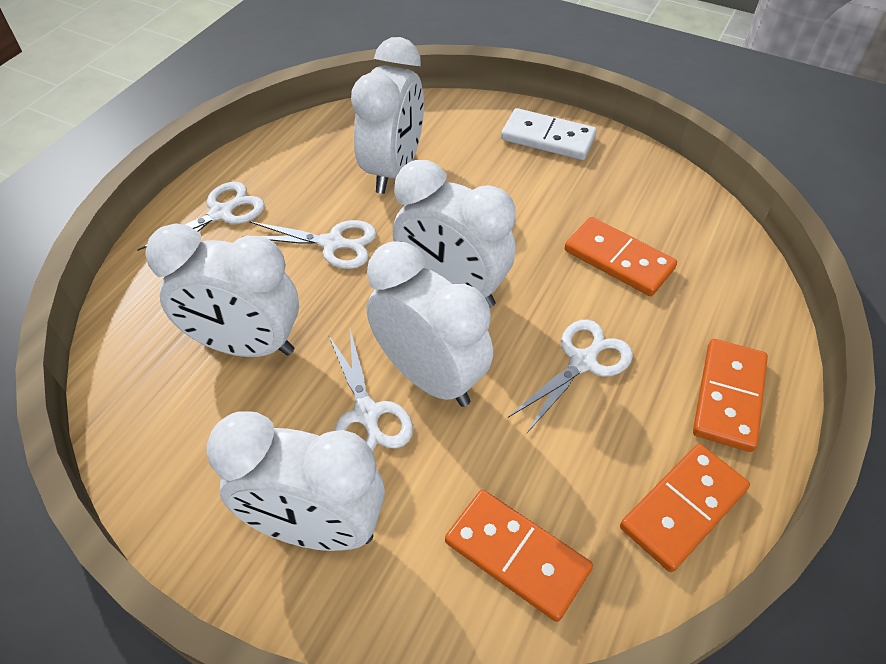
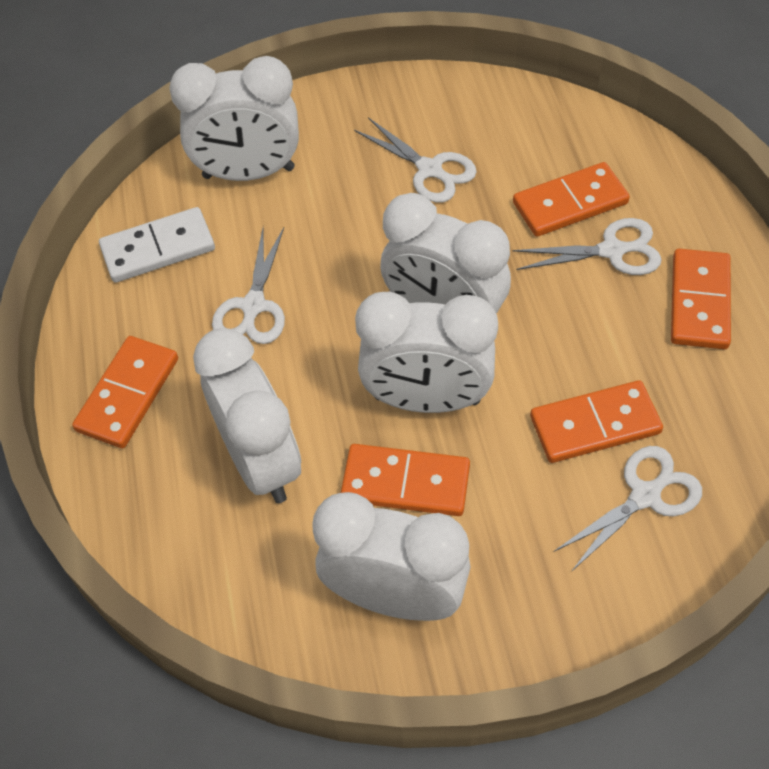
orange domino: [445,490,593,622] [565,217,677,296] [620,444,750,572] [693,339,768,452] = 4 -> [72,336,178,448] [341,444,470,516] [513,162,630,237] [530,380,663,463] [671,249,731,349] = 5

